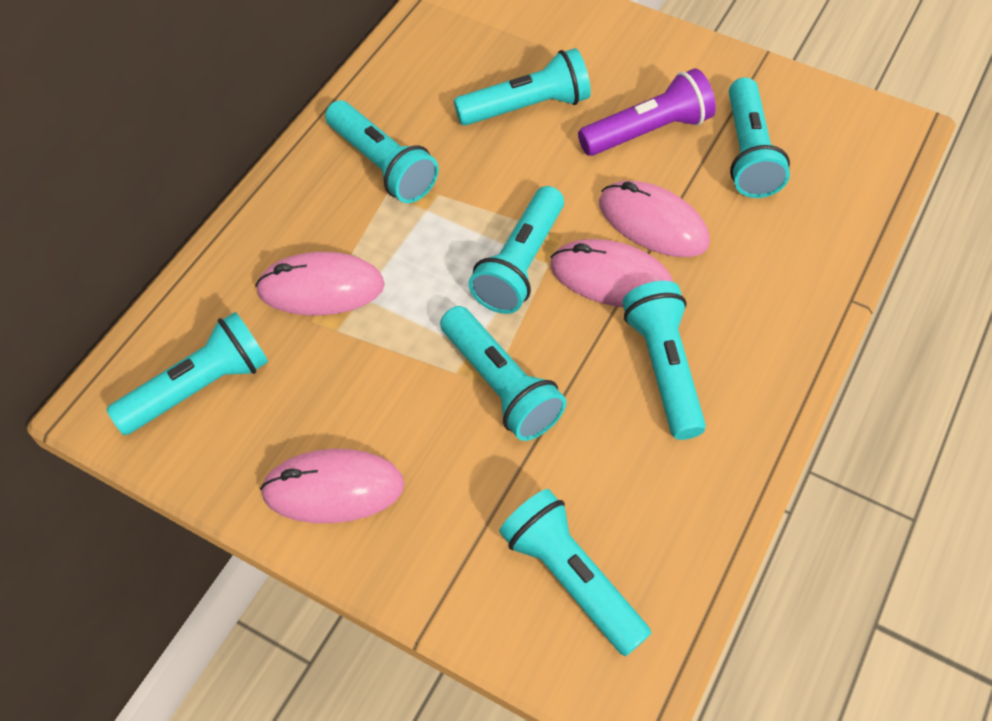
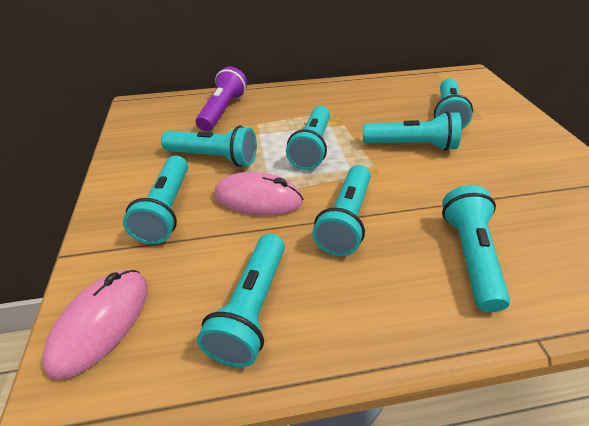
pink mouse: [255,252,385,316] [260,449,405,523] [550,239,673,307] [599,181,710,257] = 4 -> [42,270,148,380] [214,172,304,216] = 2

